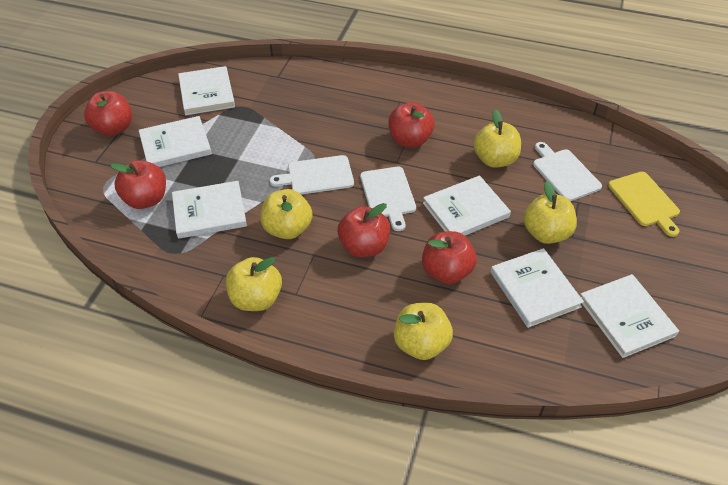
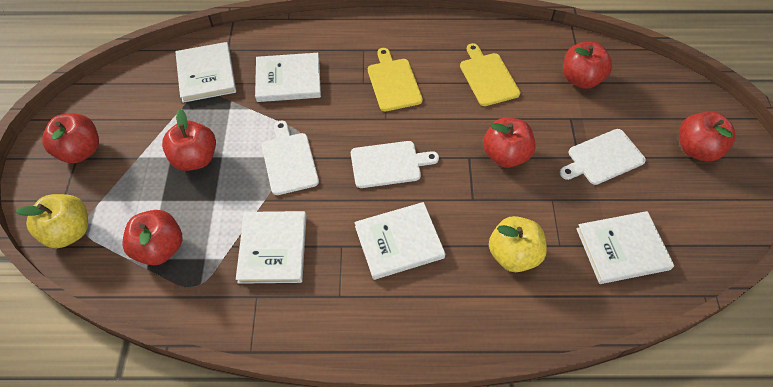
red apple: [84,91,132,136] [110,160,166,209] [337,203,390,257] [389,102,435,148] [422,231,477,284] = 5 -> [42,113,99,163] [122,210,182,265] [162,109,216,171] [483,117,536,168] [563,42,612,89] [679,112,736,161] = 6
white book: [139,116,212,167] [172,181,247,239] [178,66,235,115] [423,175,511,236] [490,248,584,328] [581,274,679,358] = 6 -> [175,42,236,103] [236,211,306,284] [255,53,321,102] [355,202,445,280] [576,211,674,284] = 5
yellow apple: [226,257,282,311] [261,189,312,239] [394,303,453,360] [473,109,521,168] [523,181,577,244] = 5 -> [15,194,88,248] [489,216,547,272] = 2
yellow cutting board: [608,172,680,237] = 1 -> [368,48,423,111] [460,43,520,106] = 2

